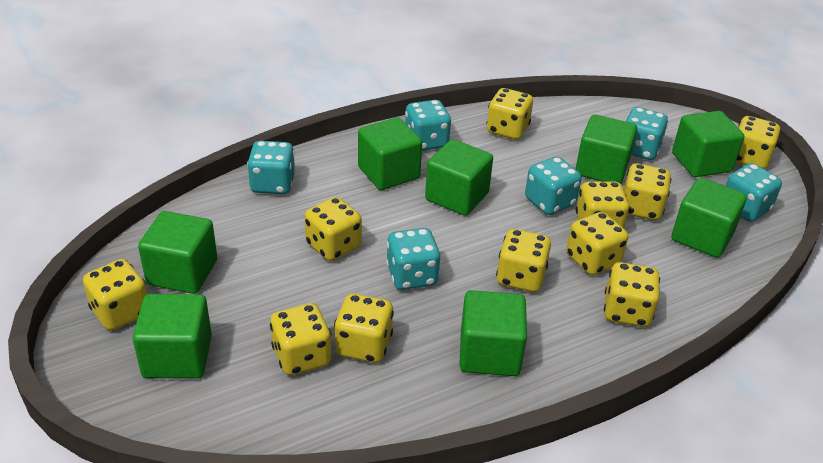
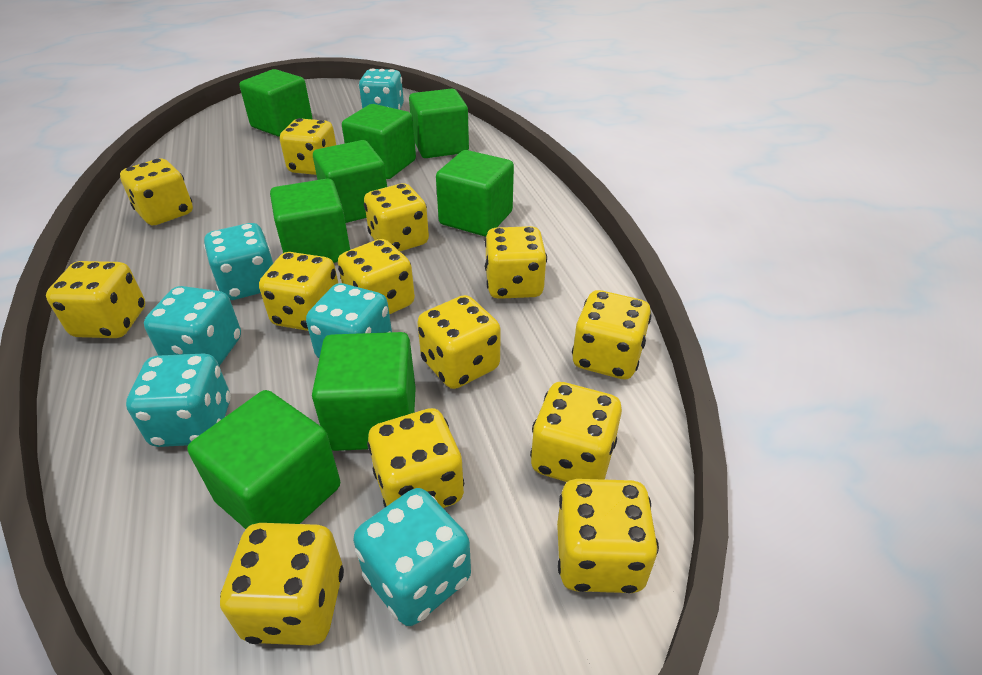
yellow dice: [83,259,147,330] [270,303,331,375] [305,197,362,261] [334,293,394,363] [486,88,533,140] [496,229,551,292] [566,212,628,275] [576,182,629,228] [604,262,660,327] [624,163,671,220] [736,116,780,169] = 11 -> [46,261,145,338] [120,158,193,225] [220,523,344,645] [259,252,338,331] [280,118,336,175] [338,239,415,314] [364,183,429,251] [367,408,464,508] [417,295,501,389] [485,226,547,299] [530,382,622,482] [557,479,659,593] [572,290,652,379] = 13

